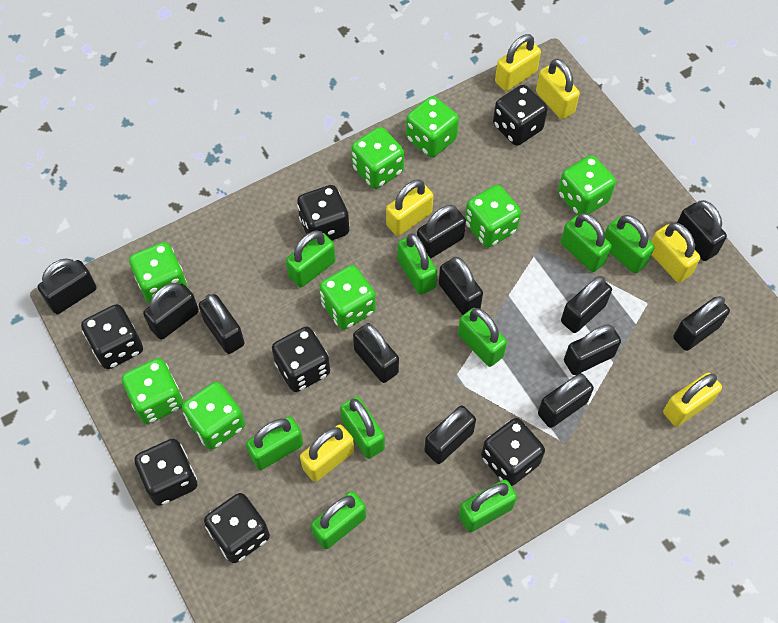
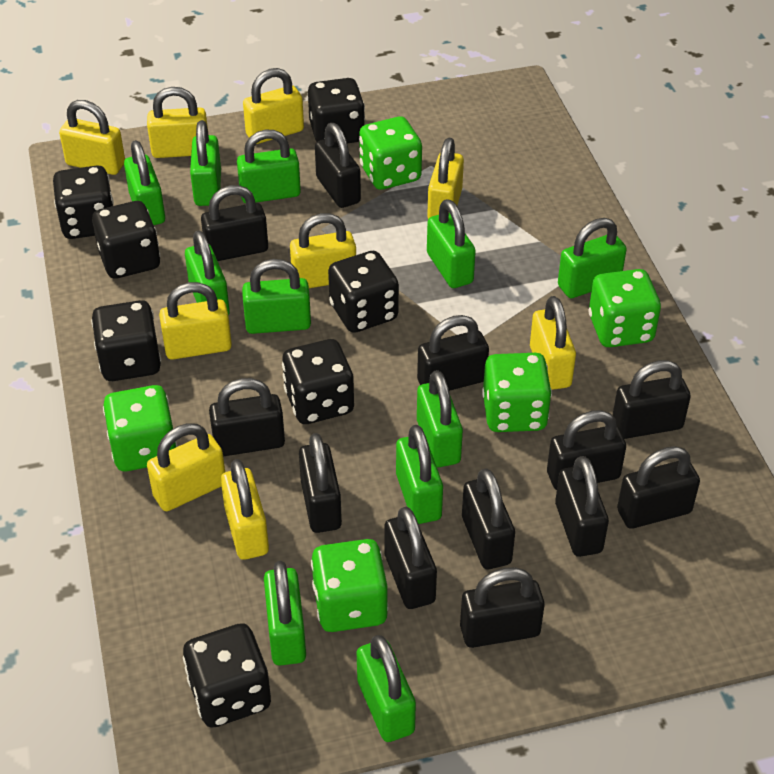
green dice: [122,358,183,424] [129,242,187,304] [182,382,245,450] [319,265,376,330] [351,127,404,189] [406,96,459,158] [465,185,521,248] [558,155,616,215] = 8 -> [103,385,177,471] [311,539,389,632] [359,117,422,190] [482,353,552,432] [589,269,661,347] = 5
green padlock: [246,416,303,470] [286,230,336,287] [311,491,366,549] [340,396,385,459] [398,233,437,295] [458,308,507,367] [459,480,517,532] [561,213,612,272] [605,215,654,274] = 9 -> [124,140,165,225] [185,231,230,315] [190,120,221,206] [237,130,301,203] [242,259,311,334] [264,561,306,666] [357,635,416,742] [396,425,443,524] [417,370,463,467] [427,199,476,288] [558,218,627,298] = 11
yellow padlock: [300,425,354,482] [386,179,433,236] [495,34,541,91] [536,59,580,119] [651,223,700,283] [663,372,722,426] = 6 -> [59,100,125,175] [147,87,208,158] [147,423,225,511] [159,282,232,360] [221,459,269,560] [243,68,304,144] [290,213,356,288] [427,138,464,219] [530,296,576,390] = 9

